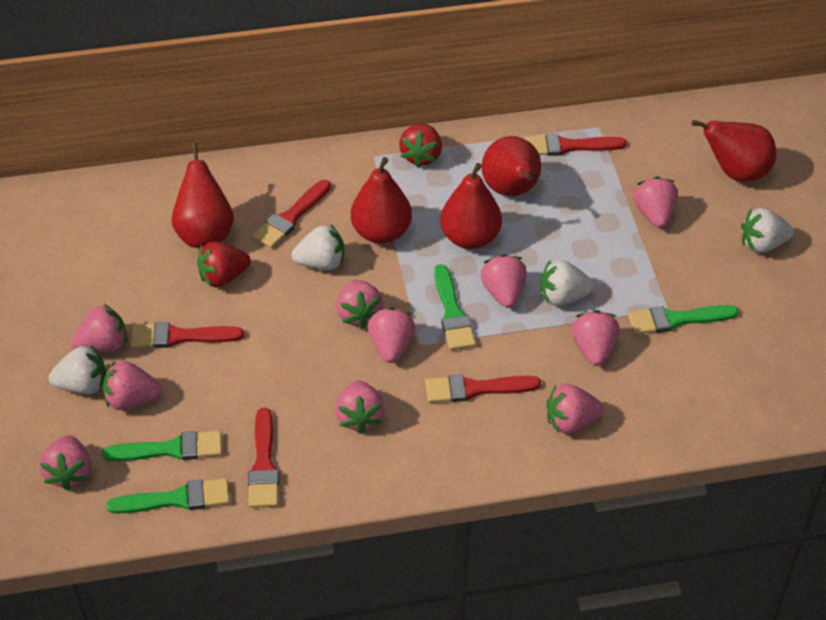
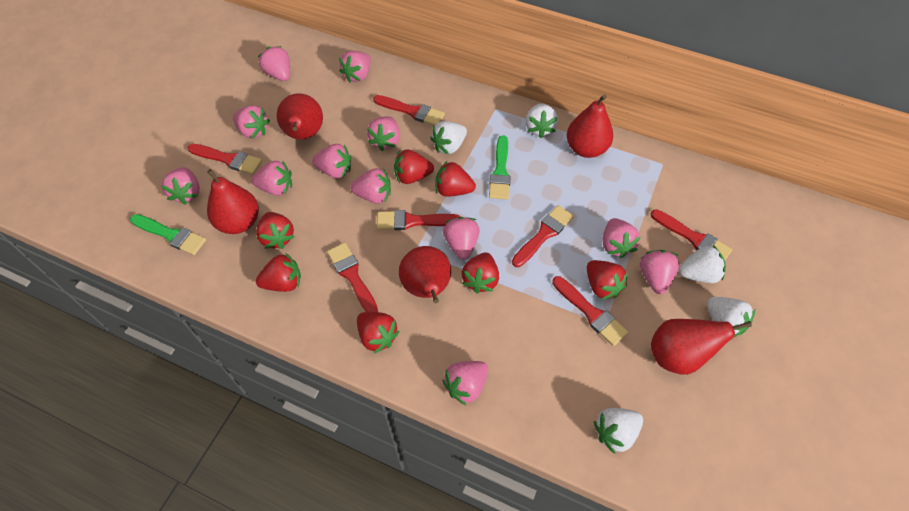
green brush: [102,430,222,461] [107,478,230,514] [434,264,476,350] [628,305,739,334] = 4 -> [130,214,206,255] [489,135,511,199] = 2
pink strawberry: [39,435,91,491] [71,303,127,353] [103,361,162,410] [335,380,385,434] [336,280,383,329] [368,307,415,363] [481,254,527,308] [547,384,604,434] [572,310,619,366] [634,176,678,228] = 10 -> [161,167,200,205] [233,105,270,139] [251,161,292,196] [258,46,290,81] [312,144,352,178] [339,51,371,82] [350,168,391,204] [367,116,400,151] [442,361,488,405] [443,217,480,260] [603,218,640,258] [640,250,680,294] = 12
red brush: [130,322,244,348] [248,408,279,508] [253,180,331,248] [425,374,541,403] [525,134,627,156] = 5 -> [187,144,262,174] [327,243,378,312] [373,95,445,126] [377,210,460,230] [512,205,574,267] [552,276,628,346] [651,209,732,260] = 7
red strawberry: [197,241,251,287] [399,124,442,168] = 2 -> [256,212,295,249] [256,253,301,292] [357,312,400,353] [394,149,434,184] [435,161,476,197] [462,252,499,293] [587,260,628,300] = 7
white strawberry: [49,344,106,394] [292,224,344,270] [540,259,594,306] [741,208,794,253] = 4 -> [430,121,467,155] [525,103,558,138] [594,408,643,454] [678,245,726,283] [707,297,755,337] = 5

